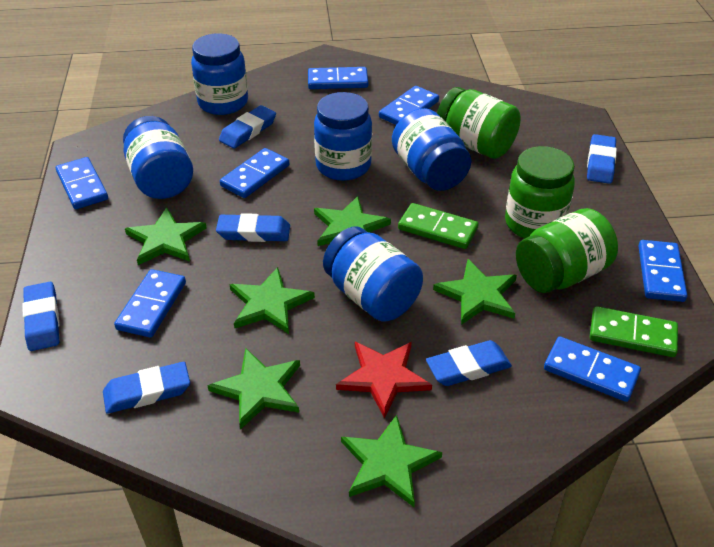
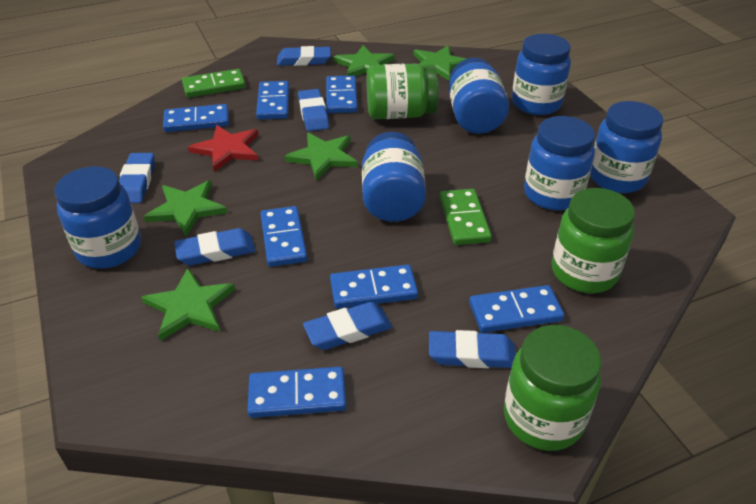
blue jar: [123,116,193,199] [191,33,248,115] [314,92,372,181] [323,227,423,322] [392,108,471,191] = 5 -> [54,166,141,269] [362,132,426,222] [449,58,509,134] [512,34,571,115] [524,116,595,210] [590,101,663,193] = 6
green star: [125,207,207,265] [207,348,300,430] [229,267,315,334] [314,196,391,246] [341,415,442,507] [433,259,517,325] = 6 -> [141,268,235,341] [144,180,228,236] [284,133,358,180] [334,45,394,76] [413,45,466,81] = 5

